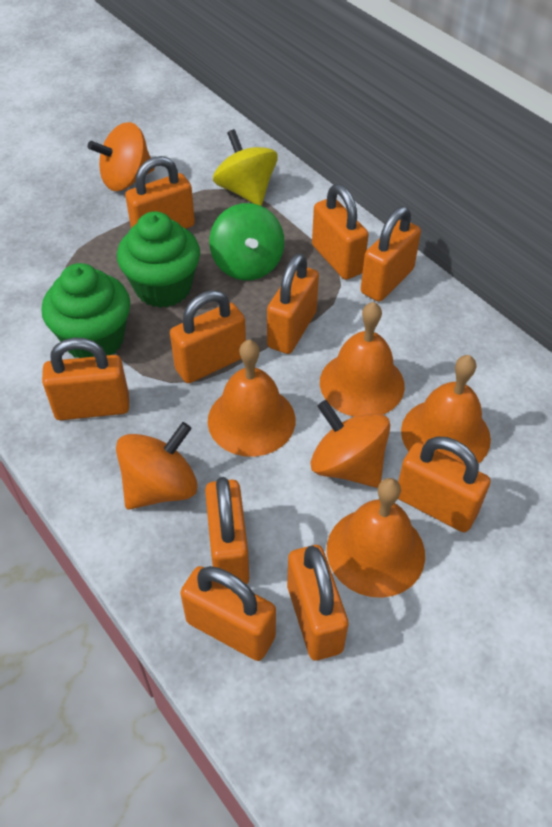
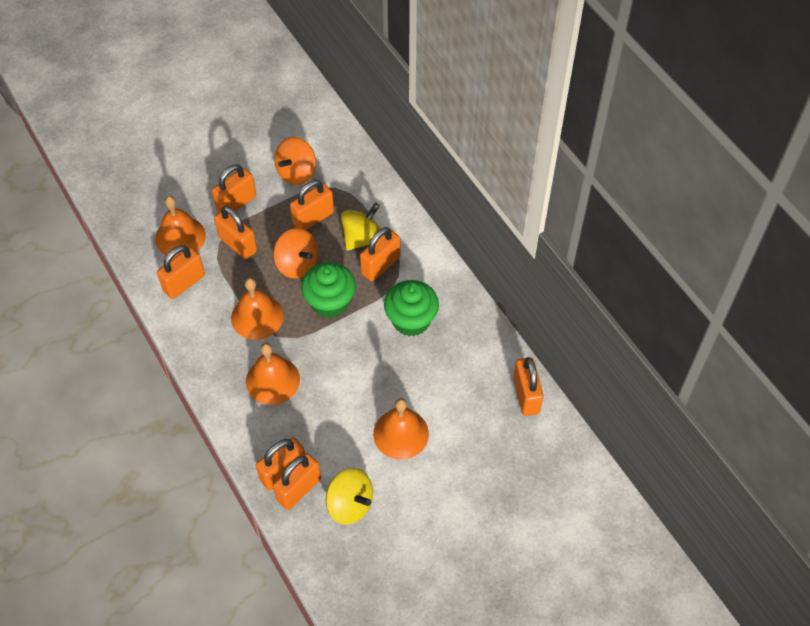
green spinning top: [209,203,284,280] = 1 -> none = 0
orange padlock: [42,338,129,420] [125,156,195,229] [170,290,246,383] [180,566,276,661] [205,477,249,585] [267,254,319,354] [287,545,349,660] [312,184,369,280] [361,206,421,302] [398,437,491,532] = 10 -> [157,245,205,299] [212,164,256,212] [214,206,257,259] [256,437,305,491] [273,453,321,510] [290,180,334,230] [360,227,400,281] [513,357,543,416] = 8
orange spinning top: [88,122,155,191] [116,422,198,510] [310,400,390,488] = 3 -> [273,228,318,279] [274,137,316,185] = 2
yellow spinning top: [213,129,278,206] = 1 -> [326,468,373,525] [341,203,380,250] = 2

